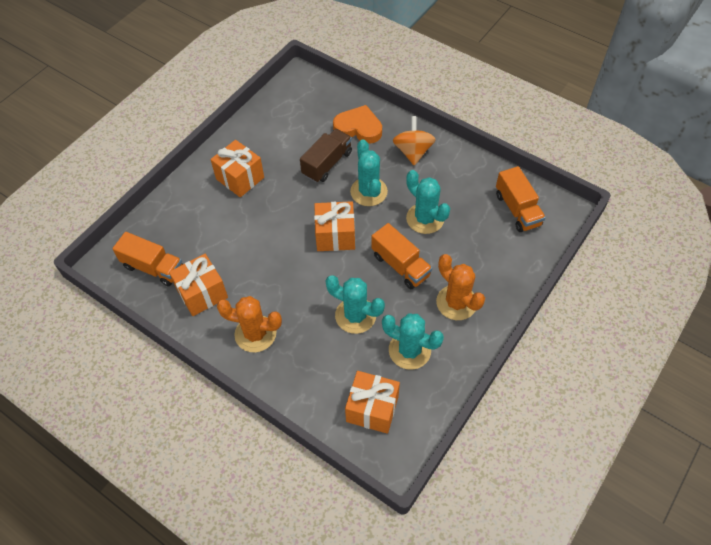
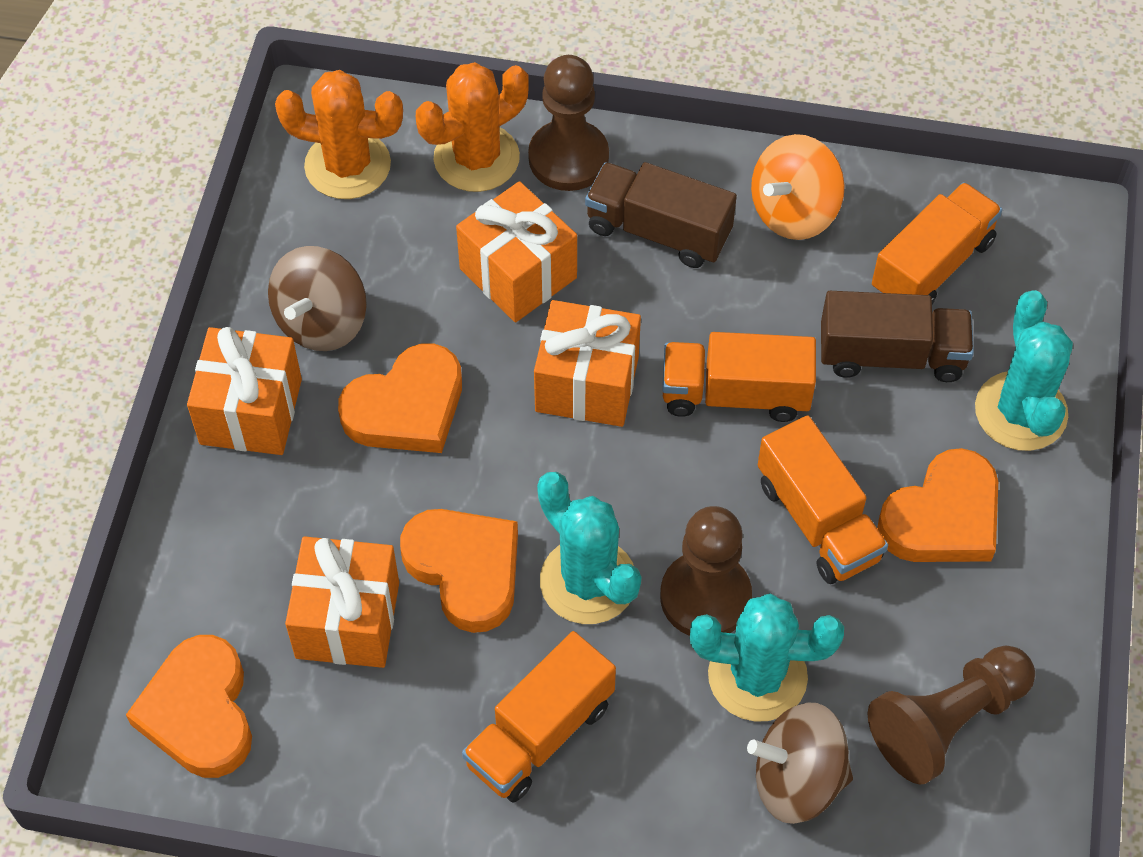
brown pawn: none = 0 -> [528,55,609,191] [660,506,752,636] [868,645,1035,785] = 3
brown spinning top: none = 0 -> [268,246,367,351] [747,703,853,824] = 2
brown truck: [300,129,352,183] = 1 -> [585,162,737,268] [821,291,974,382] = 2
orange heart: [333,105,382,144] = 1 -> [126,635,252,778] [338,344,462,453] [400,509,518,633] [877,448,998,562] = 4
orange truck: [112,232,183,286] [372,223,432,289] [496,166,546,232] = 3 -> [462,631,616,803] [662,332,816,422] [758,415,888,584] [872,182,1003,305] = 4
turquoise cactus: [325,275,385,334] [350,139,388,206] [382,313,444,370] [406,170,450,234] = 4 -> [537,472,641,624] [690,593,844,722] [975,290,1073,451] = 3

